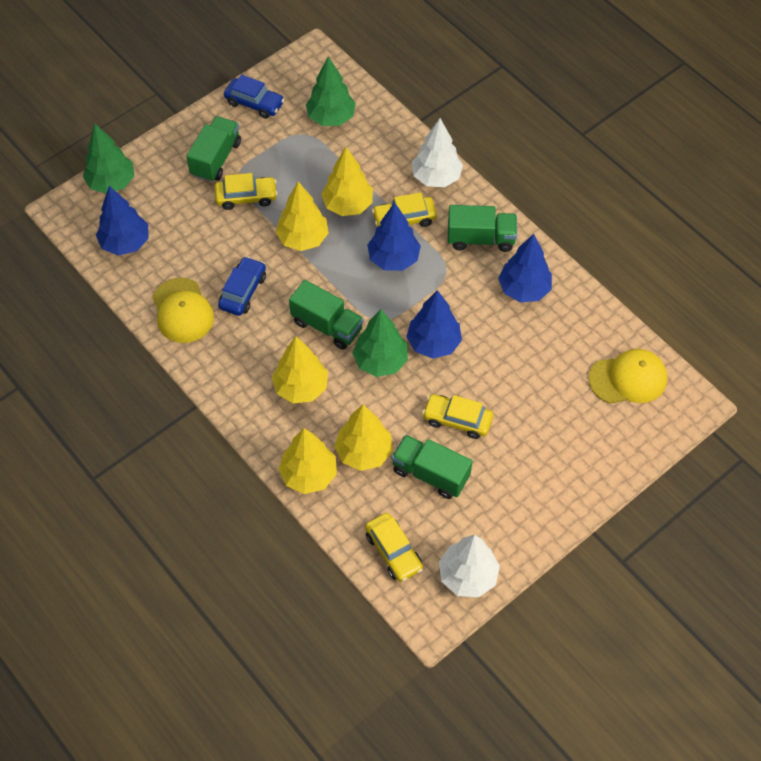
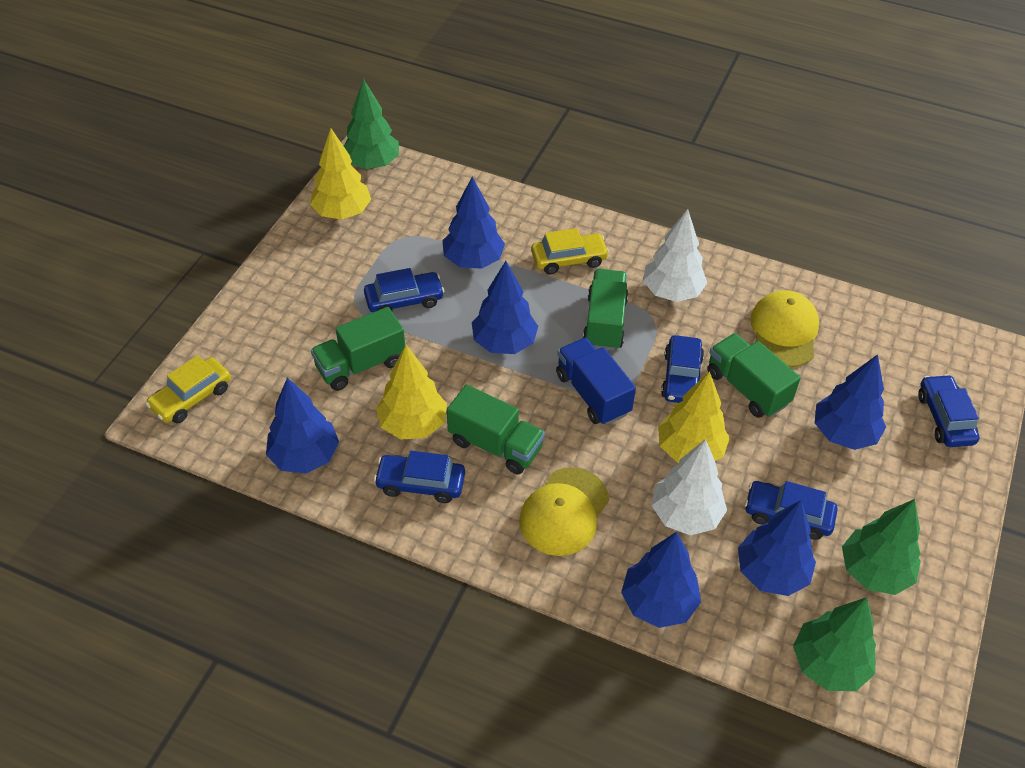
blue car: [218,256,266,316] [224,75,285,119] = 2 -> [364,268,444,312] [374,451,465,503] [661,335,704,403] [745,481,838,540] [918,374,980,447] = 5
blue tree: [96,186,149,255] [367,202,421,271] [406,290,462,359] [498,234,552,303] = 4 -> [266,377,339,473] [442,177,505,269] [472,261,538,354] [621,532,701,628] [738,500,816,596] [815,354,886,450] = 6
blue truck: none = 0 -> [556,338,636,425] = 1
yellow car: [214,173,278,210] [365,513,423,582] [372,192,437,227] [422,394,493,439] = 4 -> [145,355,231,423] [531,228,609,274] = 2
yellow tree: [272,337,328,403] [276,181,329,251] [279,428,337,494] [321,147,373,216] [334,405,392,471] = 5 -> [310,128,371,220] [376,345,447,440] [658,371,730,463] = 3

